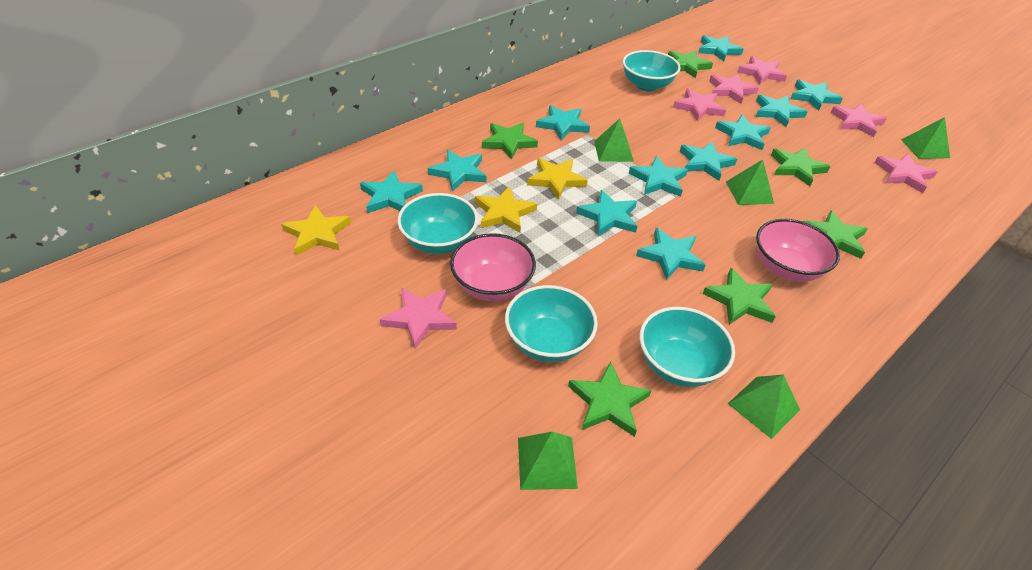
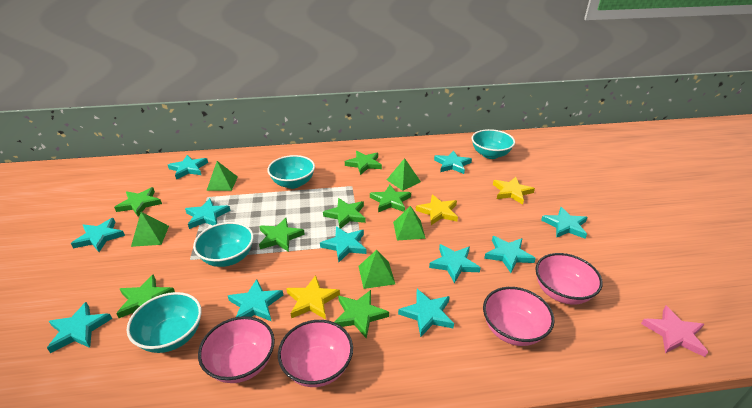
green star: [482,123,538,160] [568,361,652,437] [668,50,713,78] [703,268,776,325] [771,147,830,186] [803,210,868,259] = 6 -> [114,187,162,217] [116,274,175,318] [259,218,305,252] [323,198,366,229] [334,290,389,339] [345,151,382,175] [370,185,411,212] = 7
pink bowl: [450,233,536,301] [756,219,840,282] = 2 -> [198,316,275,383] [278,320,353,387] [483,287,555,346] [535,253,603,305] = 4
pink star: [380,287,457,349] [673,88,726,121] [709,74,759,104] [738,56,787,85] [831,103,887,137] [874,153,938,193] = 6 -> [641,306,708,357] = 1

